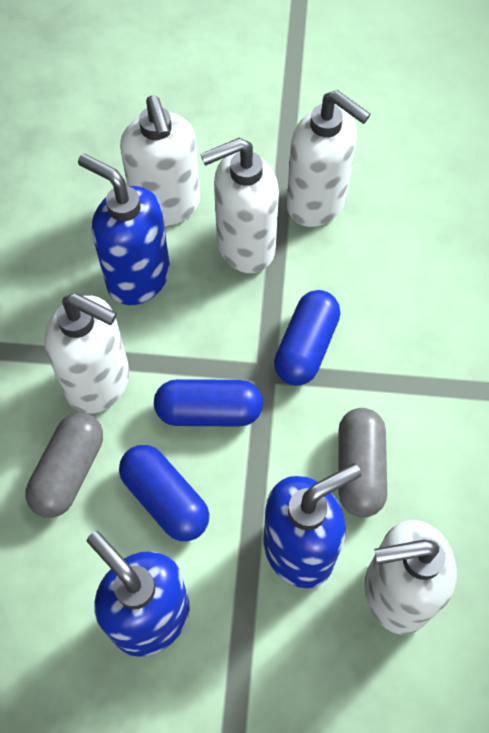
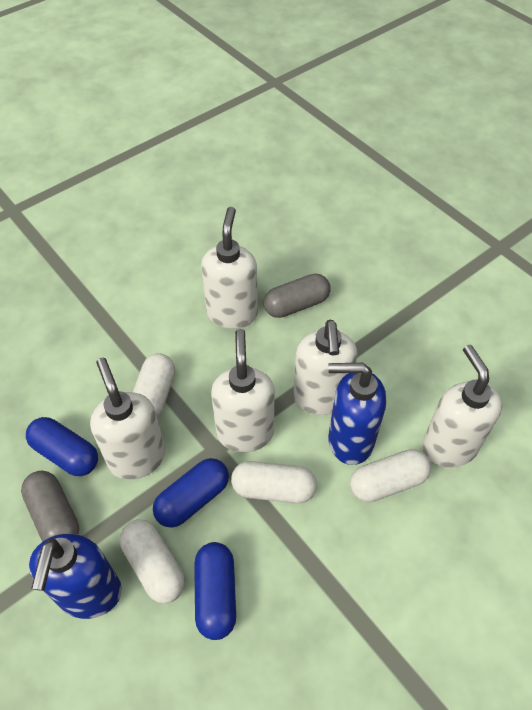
blue soap dispenser: [78,153,170,305] [87,531,190,657] [263,463,361,588] = 3 -> [29,534,122,619] [328,363,386,465] = 2
white capsule: none = 0 -> [119,519,185,604] [133,353,175,419] [231,461,317,503] [350,449,431,502] = 4

